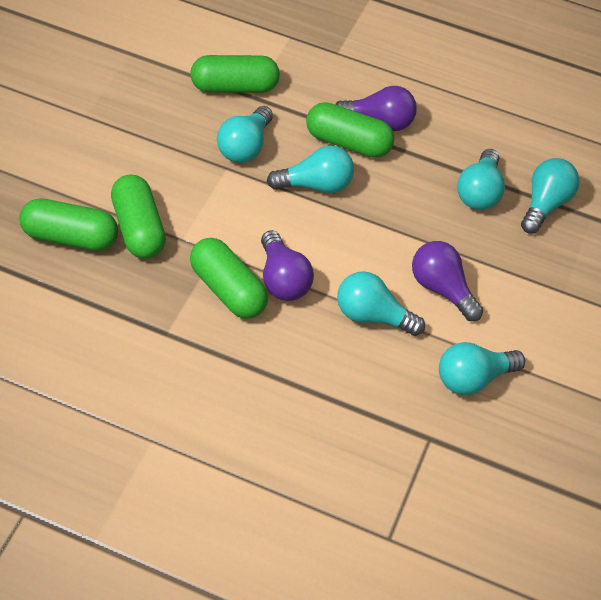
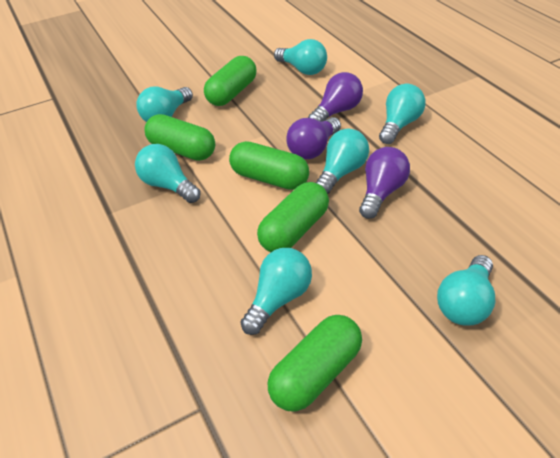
turquoise light bulb: [217,106,273,163] [267,145,354,193] [337,271,425,336] [439,342,525,395] [457,149,505,210] [521,158,580,234] = 6 -> [135,144,201,203] [136,87,193,122] [240,248,312,335] [274,39,327,75] [315,129,369,194] [379,84,426,144] [437,255,495,326] = 7

